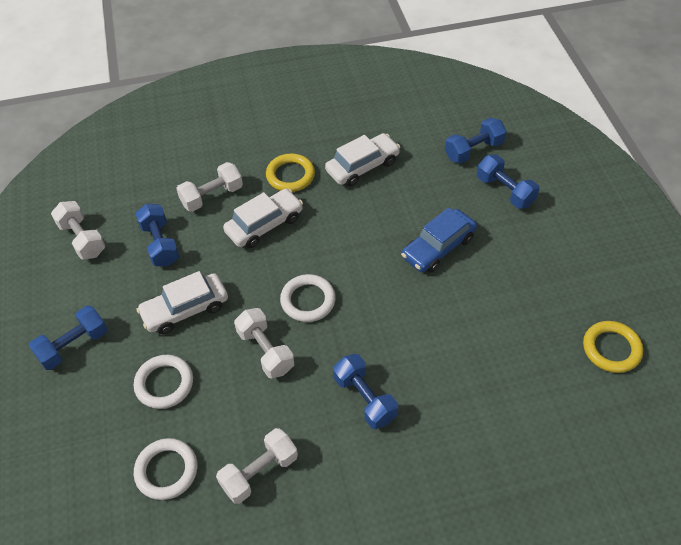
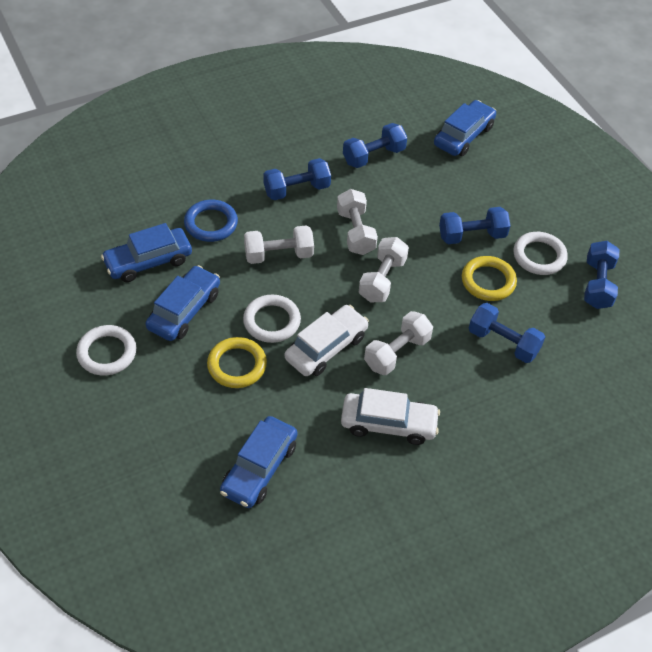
blue car: [401,208,477,273] = 1 -> [101,223,192,282] [145,265,220,341] [220,416,298,508] [434,100,496,156] = 4
blue ring: none = 0 -> [184,200,238,242] = 1
white car: [136,271,228,334] [223,189,303,248] [325,133,400,186] = 3 -> [285,305,369,376] [341,388,440,445] = 2

